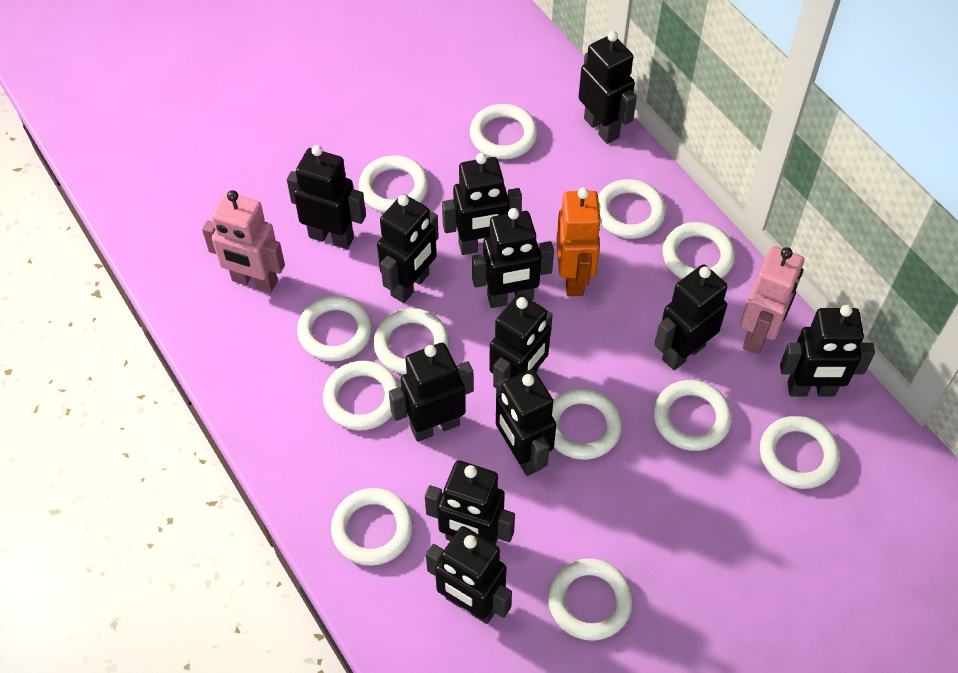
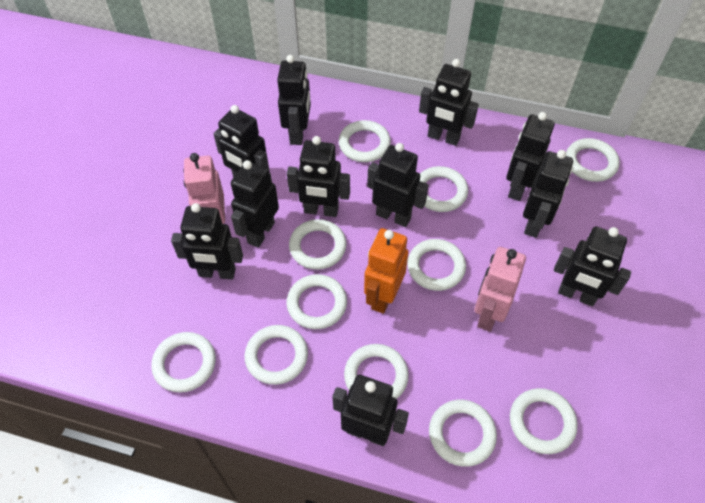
black robot: [287,145,366,249] [377,194,439,303] [389,343,473,442] [425,460,515,545] [426,526,512,624] [442,153,522,255] [472,208,554,308] [489,294,553,388] [496,369,557,476] [579,31,637,144] [654,264,728,370] [780,305,875,397] = 12 -> [171,203,243,279] [213,105,270,178] [231,160,279,248] [277,55,311,145] [287,136,350,217] [332,375,409,446] [367,143,429,227] [419,59,479,146] [506,112,555,201] [523,150,573,238] [554,227,631,306] = 11
white ring: [297,295,372,361] [323,361,399,430] [331,488,413,566] [359,155,429,213] [373,308,449,374] [470,104,538,159] [548,558,633,641] [552,388,622,460] [598,179,666,239] [653,380,732,451] [663,222,735,279] [760,416,840,489] = 12 -> [151,332,216,393] [244,325,308,385] [287,274,347,329] [289,219,347,270] [339,120,391,162] [344,344,409,399] [407,239,466,291] [420,166,468,212] [429,400,497,467] [510,388,578,454] [566,138,620,182] = 11

